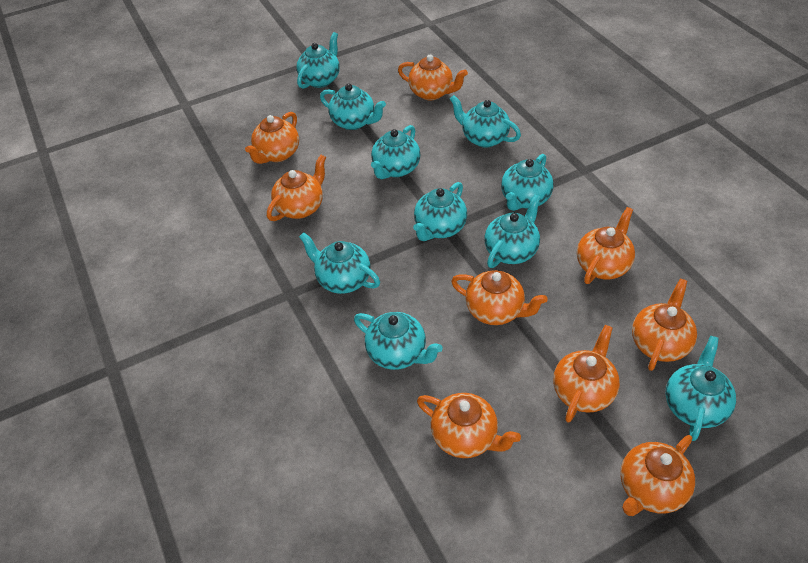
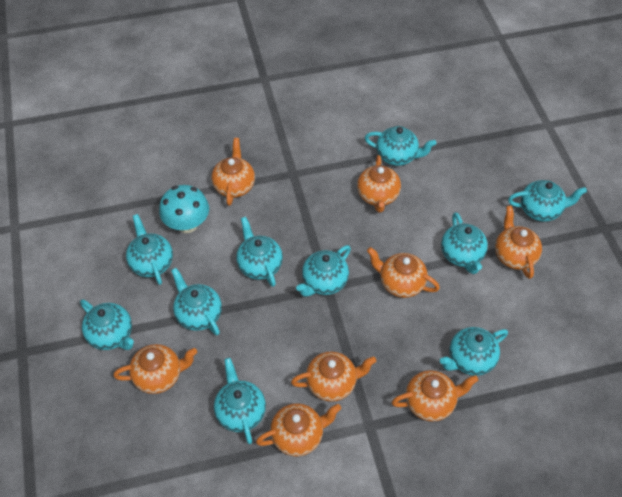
orange teapot: [245,112,299,164] [267,155,326,221] [398,55,468,100] [417,393,521,458] [451,270,548,325] [553,325,620,423] [577,207,635,284] [620,435,695,516] [632,279,697,371] = 9 -> [113,344,197,394] [211,138,255,206] [256,403,341,456] [291,351,376,402] [357,155,401,213] [367,247,440,298] [392,370,478,422] [495,205,542,279] = 8
turquoise mushroom: none = 0 -> [159,185,209,233] = 1

